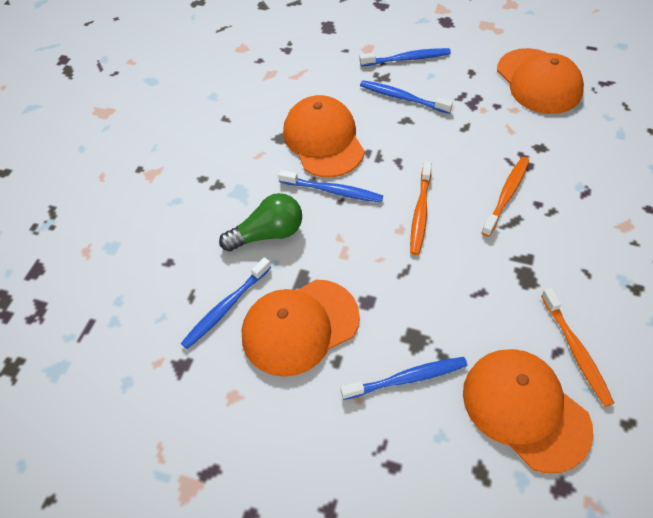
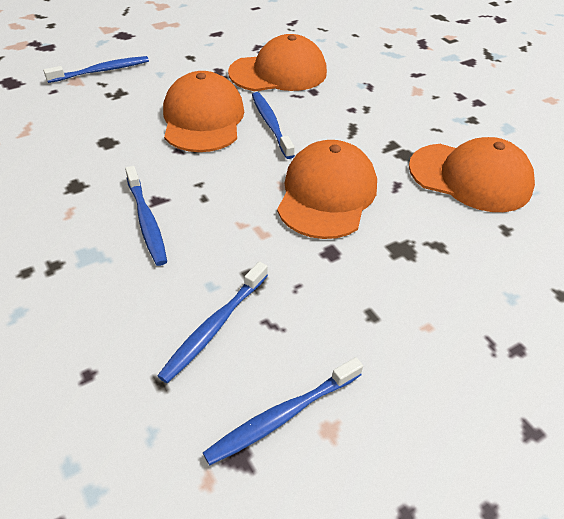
green light bulb: [219,193,302,252] = 1 -> none = 0
orange toothbrush: [410,161,432,255] [481,157,529,237] [541,288,614,407] = 3 -> none = 0

